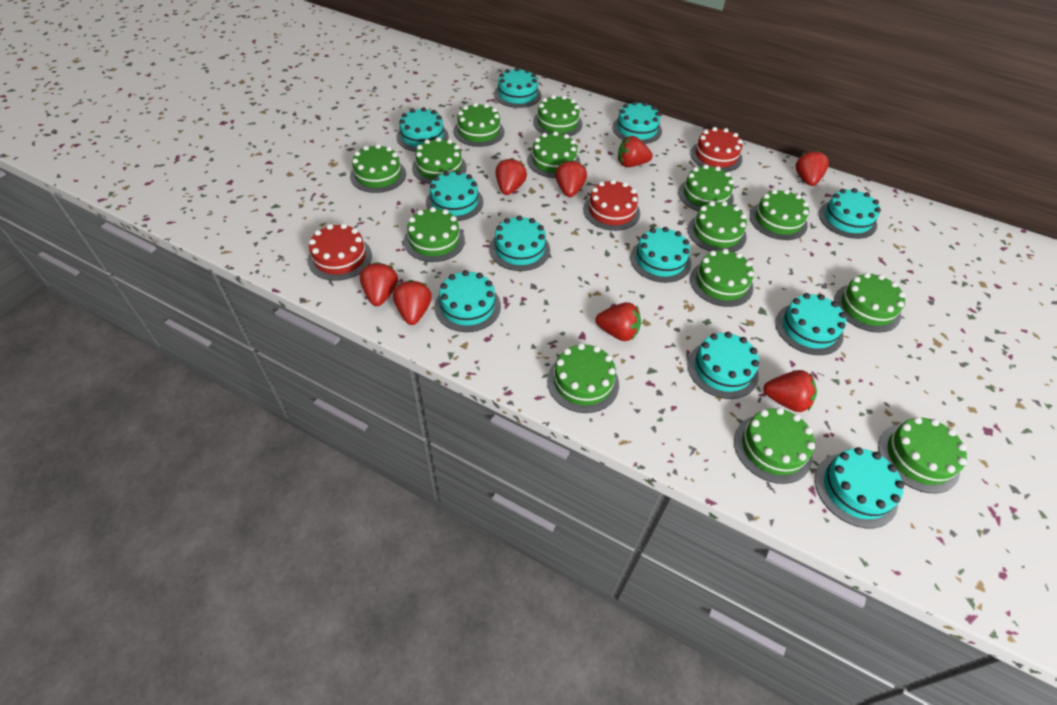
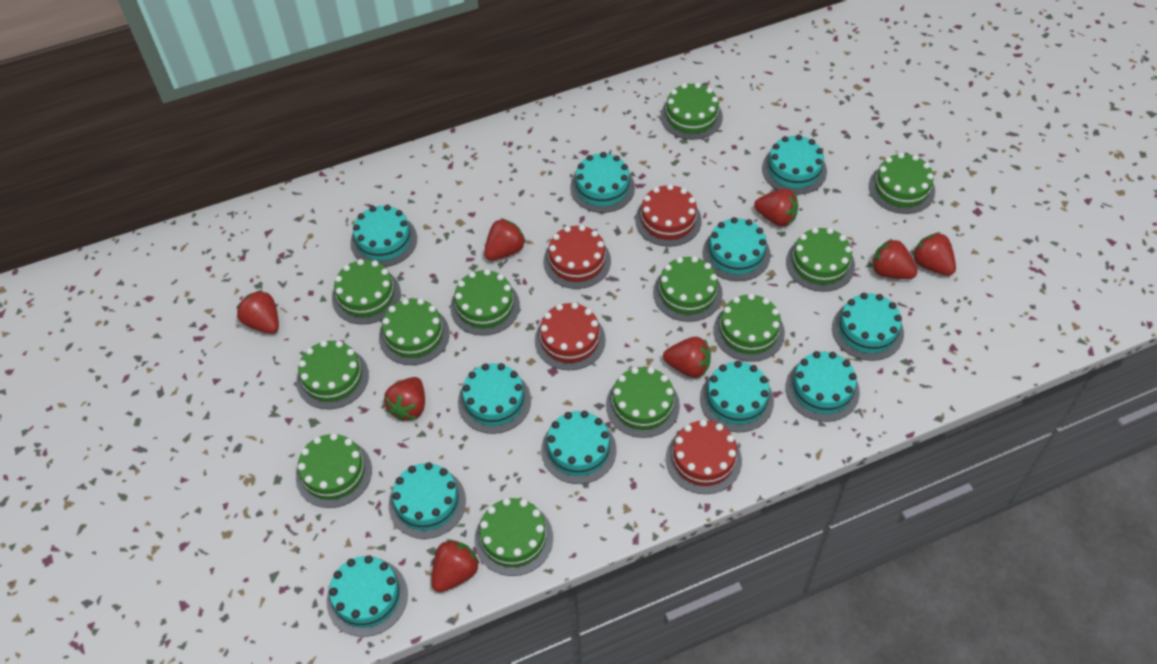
green cake: [350,144,406,193] [404,207,465,262] [412,137,467,184] [454,103,504,147] [528,131,580,178] [533,95,582,136] [547,343,619,413] [678,164,734,212] [688,201,747,252] [690,249,754,307] [734,407,815,484] [749,189,809,240] [834,273,906,333] [878,417,967,493] = 14 -> [296,433,372,508] [297,340,369,409] [332,259,401,325] [379,298,450,365] [451,269,520,336] [474,498,553,576] [606,367,680,438] [653,256,723,322] [661,83,723,140] [713,293,785,362] [786,227,855,292] [869,153,935,214] = 12
red cake: [308,223,372,281] [583,179,640,231] [690,127,743,172] = 3 -> [535,302,606,370] [543,225,611,289] [635,184,702,247] [666,419,742,494] = 4

